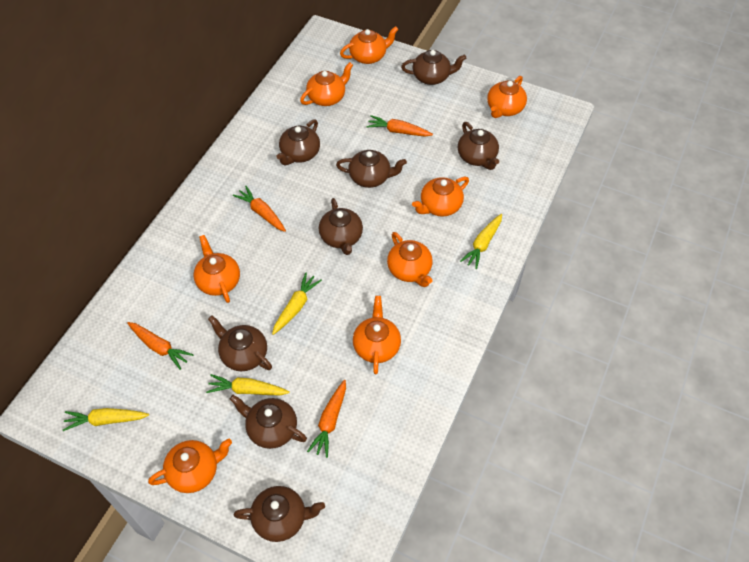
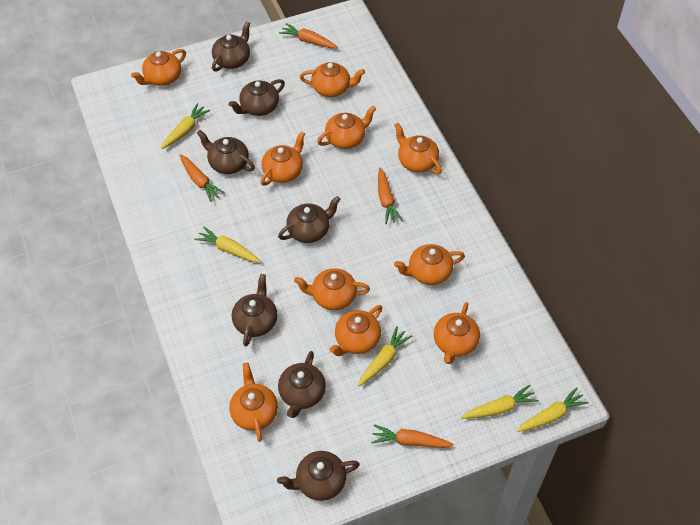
brown teapot: [208,316,272,371] [230,395,307,449] [234,486,325,542] [276,119,320,165] [319,198,363,255] [336,150,407,188] [401,50,466,85] [458,122,499,170] = 8 -> [197,130,255,174] [212,21,250,72] [229,79,285,116] [232,274,278,347] [277,451,360,501] [278,196,341,243] [278,351,326,418] = 7
orange teapot: [148,439,232,493] [194,235,240,303] [300,62,353,106] [340,26,398,64] [353,296,401,374] [387,232,433,287] [412,177,469,217] [487,76,527,118] = 8 -> [131,49,186,86] [229,362,278,442] [260,131,305,186] [294,268,370,310] [300,62,365,97] [317,106,376,149] [329,305,382,356] [394,123,442,174] [394,244,465,285] [434,302,480,364] = 10
yellow carrot: [63,408,149,431] [206,374,290,395] [272,272,322,335] [460,214,502,269] = 4 -> [161,103,210,149] [195,227,261,262] [358,326,412,386] [461,384,539,418] [517,387,589,432] = 5

